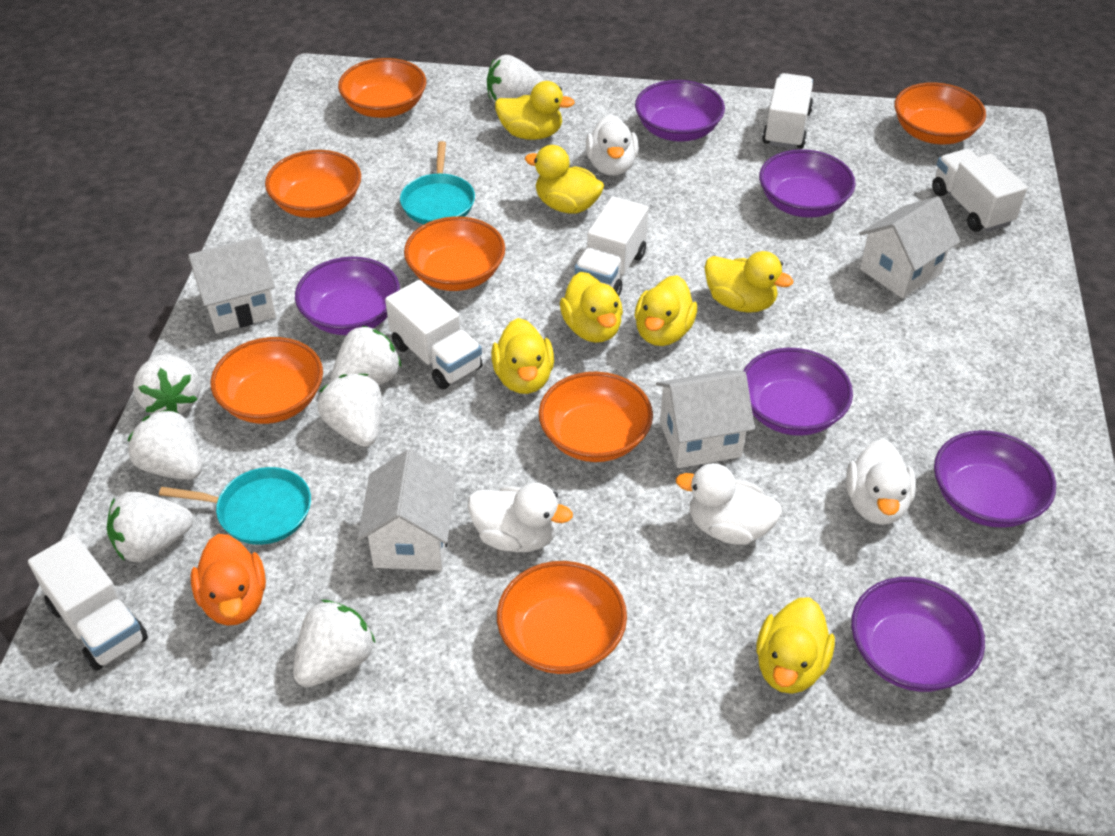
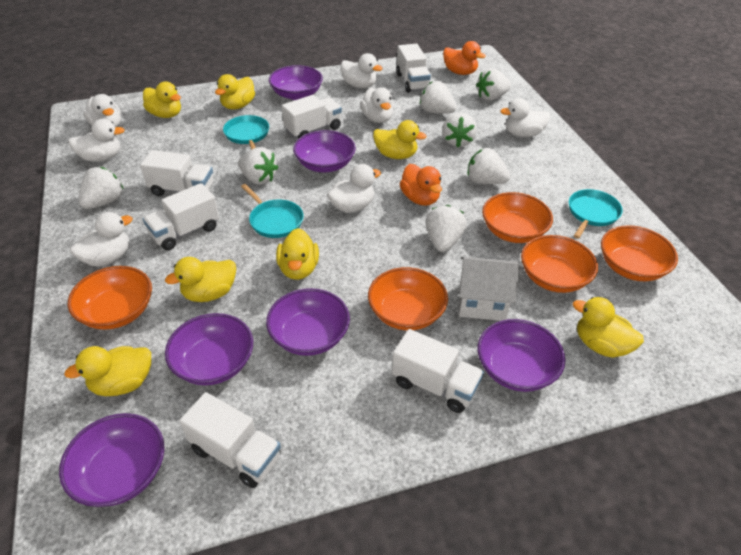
orange bowl: [211,337,323,424] [265,150,361,218] [338,58,426,118] [404,216,505,291] [497,561,627,674] [539,372,653,462] [895,82,986,144] = 7 -> [68,266,152,330] [368,267,448,330] [482,192,553,243] [521,235,598,293] [601,225,678,281] = 5
orange duck: [191,534,266,626] = 1 -> [399,164,442,206] [443,41,486,75] = 2
turquoise pan: [159,467,311,545] [400,141,475,224] = 2 -> [223,115,269,150] [241,184,304,238] [569,189,623,239] = 3
white duck: [468,483,573,552] [586,114,639,176] [676,463,782,545] [846,439,916,525] = 4 -> [68,119,125,162] [70,212,133,267] [84,94,121,127] [327,164,381,213] [340,53,383,88] [360,87,394,123] [500,98,550,137] = 7
white house: [188,236,276,333] [358,449,456,570] [656,370,755,468] [859,196,960,298] = 4 -> [459,257,519,321] = 1
white truck: [28,534,148,671] [385,280,483,389] [575,197,648,296] [762,73,813,149] [932,149,1027,232] = 5 -> [140,150,213,196] [143,183,219,250] [180,392,281,488] [282,95,342,139] [392,329,484,413] [396,44,431,93] = 6

